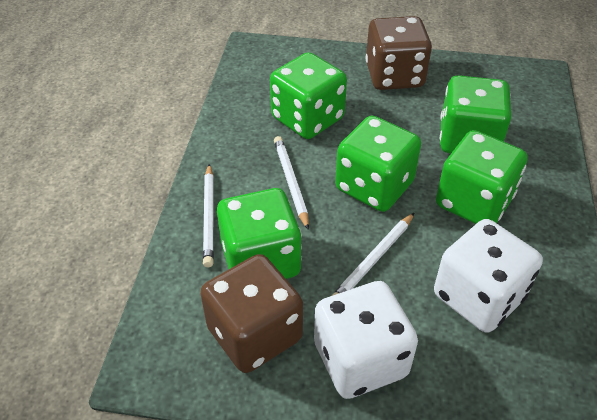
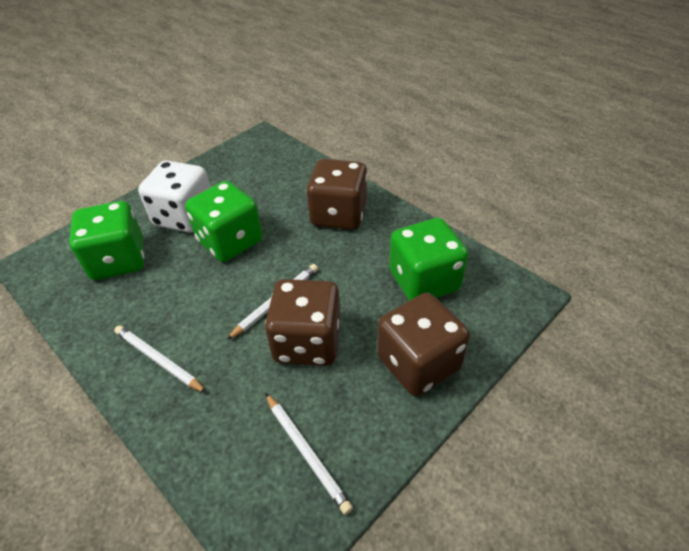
brown dice: [200,254,303,373] [366,16,432,90] = 2 -> [265,279,341,366] [307,159,368,230] [377,293,470,396] = 3
green dice: [217,188,302,279] [270,52,347,139] [335,116,421,212] [436,130,527,224] [440,75,512,153] = 5 -> [69,201,145,280] [185,181,263,262] [389,218,468,301] = 3
white dice: [314,281,418,399] [434,219,543,333] = 2 -> [138,160,211,233] = 1

